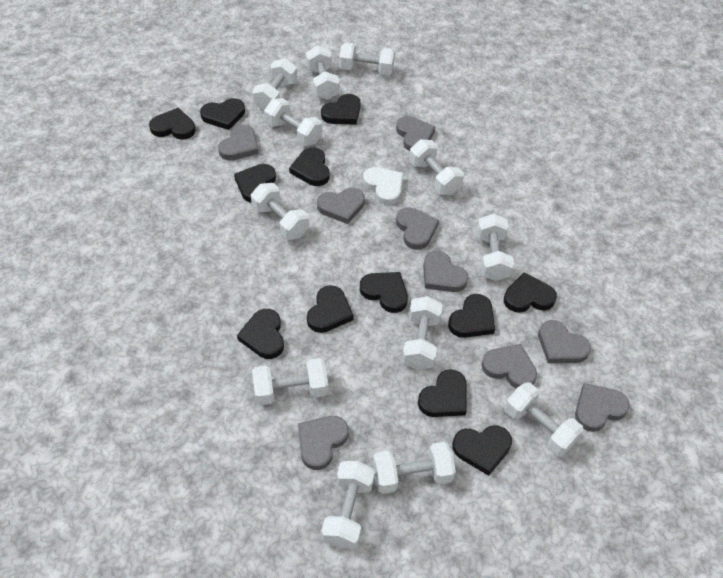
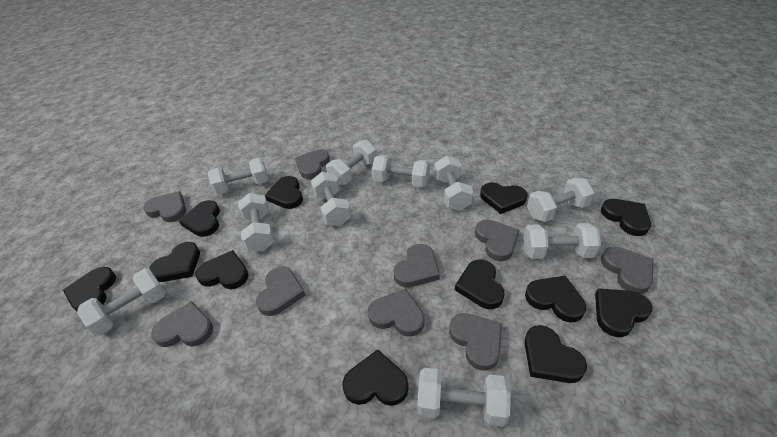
white dumbbell: [251,183,309,240] [252,58,297,111] [252,358,328,406] [264,98,322,146] [306,45,339,100] [321,461,375,549] [339,42,395,76] [373,442,456,494] [402,296,442,370] [409,139,464,195] [476,214,514,281] [504,382,584,456] = 12 -> [77,268,166,336] [208,158,268,195] [238,193,275,251] [311,172,351,226] [326,140,377,185] [372,155,430,187] [417,368,511,427] [434,156,473,211] [523,223,601,259] [527,178,595,222] = 10
white heart: [363,167,403,205] = 1 -> none = 0

